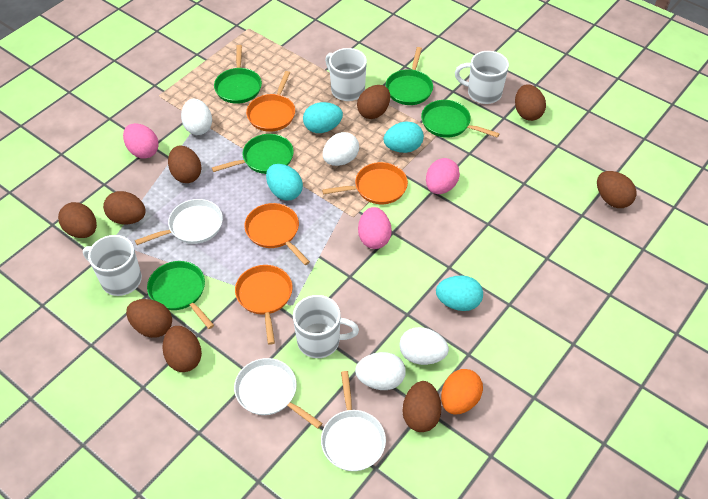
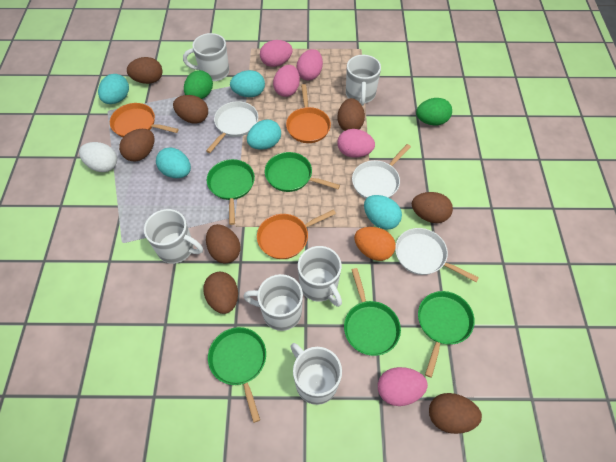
brown egg: [58,202,97,238] [103,191,146,225] [126,299,172,338] [162,326,202,372] [168,145,202,183] [357,85,390,119] [402,381,442,432] [515,84,546,121] [597,171,636,208] = 9 -> [119,129,155,162] [127,57,162,84] [173,95,208,124] [203,272,238,314] [206,224,240,264] [338,98,365,131] [412,192,453,223] [429,393,482,434] = 8
green egg: none = 0 -> [184,70,213,99] [416,98,452,126] = 2
orange pan: [235,265,293,345] [244,203,310,265] [246,71,295,132] [322,162,408,204] = 4 -> [110,103,179,137] [257,209,336,259] [286,84,331,143] = 3
pink egg: [123,123,159,159] [358,207,392,249] [426,158,460,194] = 3 -> [260,40,293,67] [273,65,300,97] [296,49,323,80] [337,129,375,158] [378,367,428,406] = 5
turquoise egg: [266,164,303,201] [303,102,343,133] [383,122,424,153] [436,276,483,311] = 4 -> [98,74,129,104] [156,148,191,178] [230,70,265,97] [247,119,281,150] [364,195,402,230] = 5
white egg: [181,99,212,135] [323,132,359,166] [355,352,406,390] [399,327,449,365] = 4 -> [79,142,117,172] = 1
white mug: [83,235,142,296] [293,295,359,358] [325,48,367,101] [455,51,509,104] = 4 -> [144,209,203,264] [183,33,229,81] [243,274,303,331] [290,343,342,405] [298,246,342,307] [346,55,381,106] = 6

